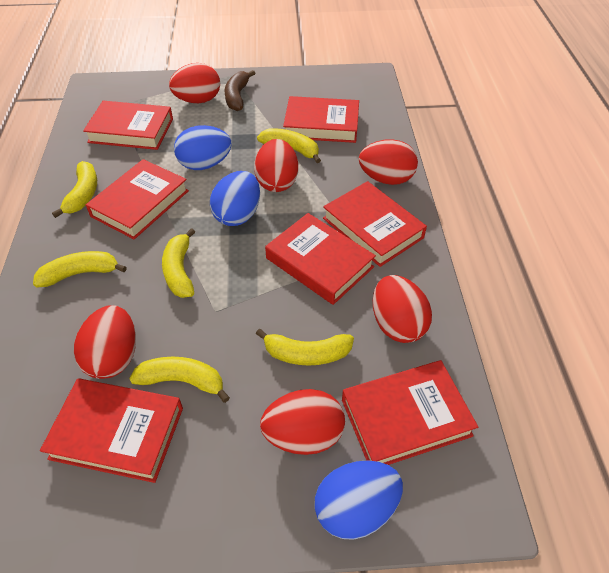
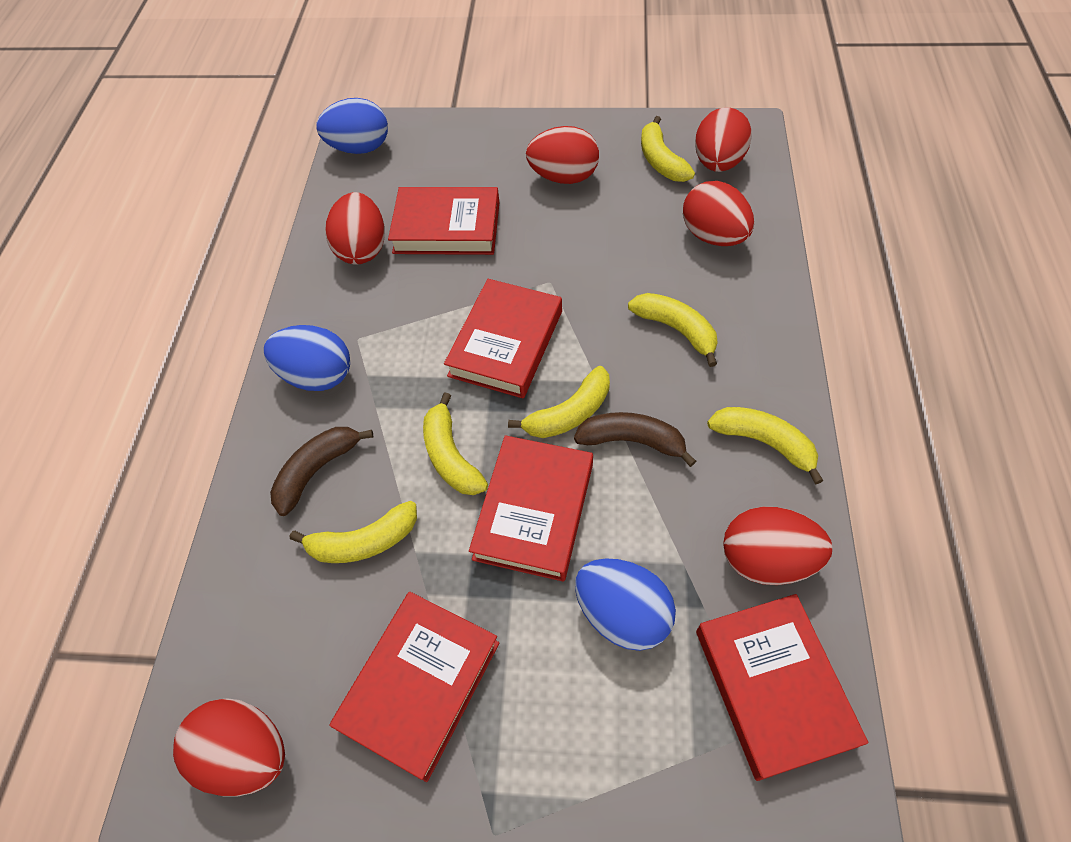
brown banana: [225,70,255,111] = 1 -> [270,427,373,516] [574,412,696,467] = 2
red book: [40,378,183,483] [83,101,173,150] [86,159,189,239] [265,213,376,305] [283,96,359,143] [323,181,427,267] [342,360,478,465] = 7 -> [329,592,499,782] [388,187,500,255] [444,279,562,398] [469,435,593,582] [696,594,868,781] = 5

